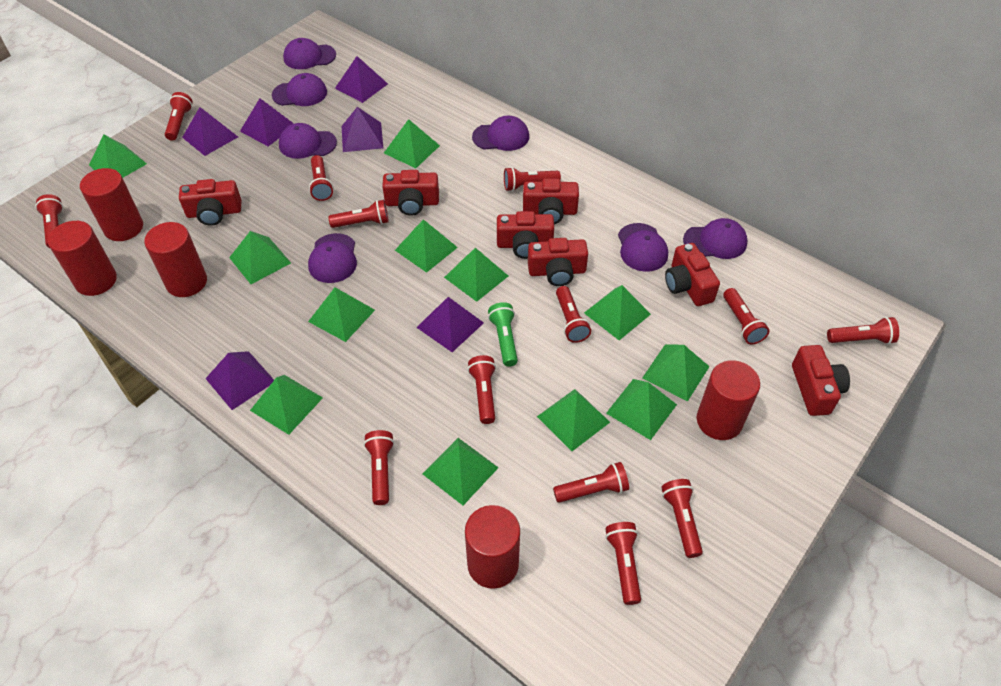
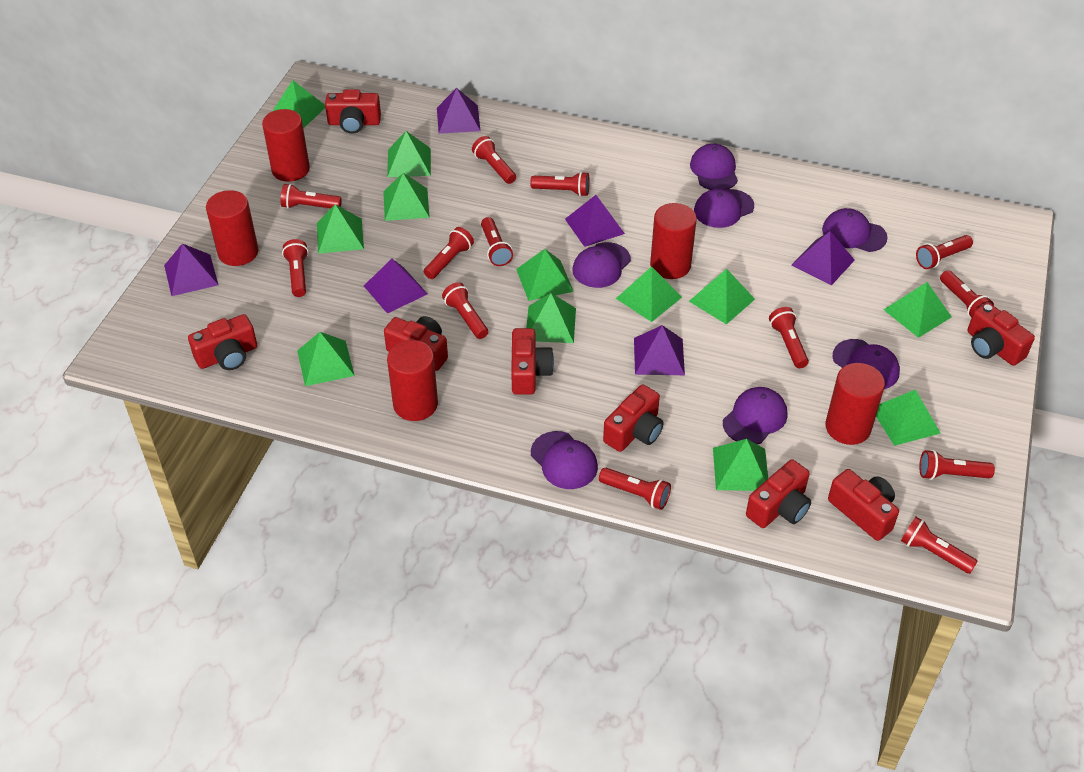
green flashlight: [488,302,518,367] = 1 -> none = 0
red camera: [179,179,241,226] [382,170,439,216] [497,211,554,259] [523,179,579,224] [528,238,588,286] [665,243,720,306] [792,345,850,416] = 7 -> [188,314,257,370] [325,89,381,134] [384,316,448,371] [511,328,554,395] [603,384,664,452] [746,459,811,528] [828,469,899,541] [967,302,1035,366] = 8

